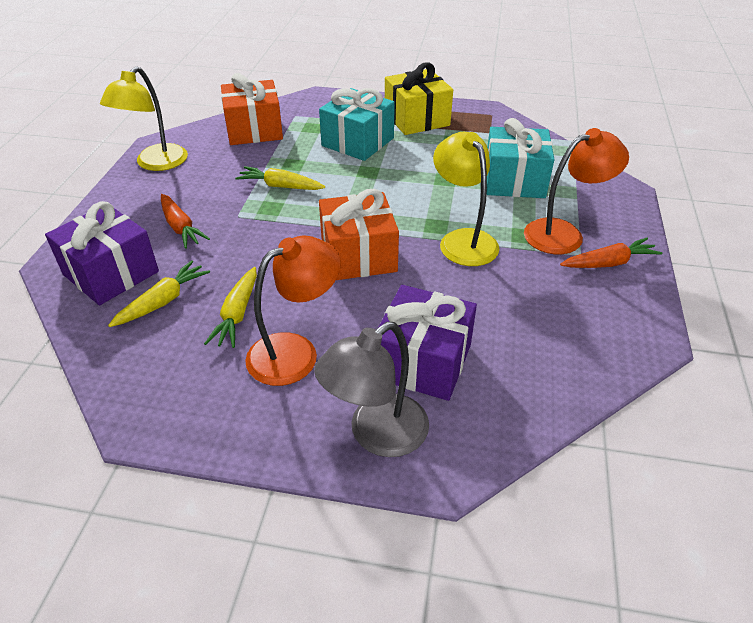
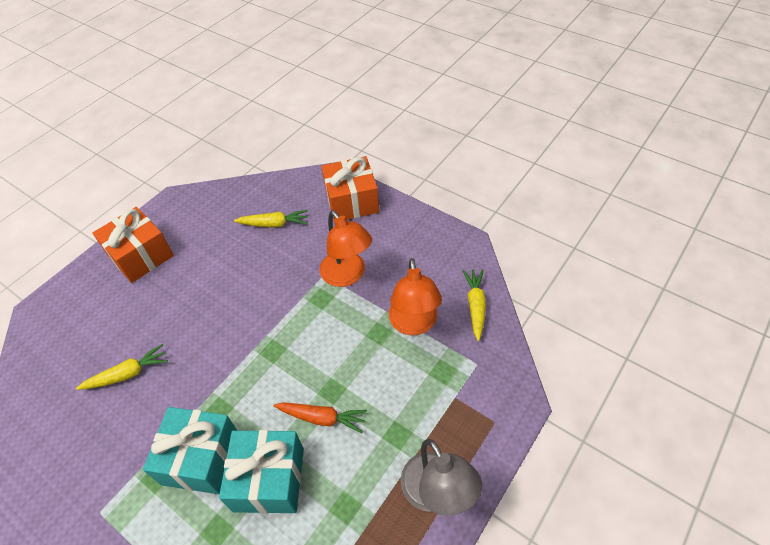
orange carrot: [161,194,210,249] [560,238,662,268] = 2 -> [273,402,367,433] = 1
purple gift: [45,201,159,305] [378,285,477,401] = 2 -> none = 0
yellow gift: [385,63,453,135] = 1 -> none = 0
yellow lamp: [100,66,188,171] [433,132,499,266] = 2 -> none = 0

